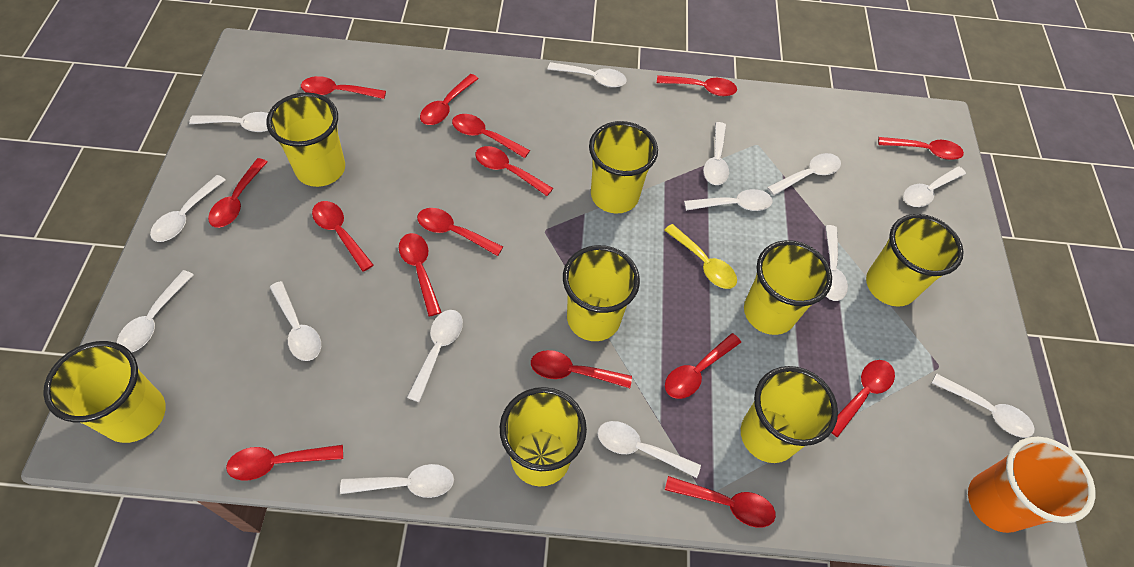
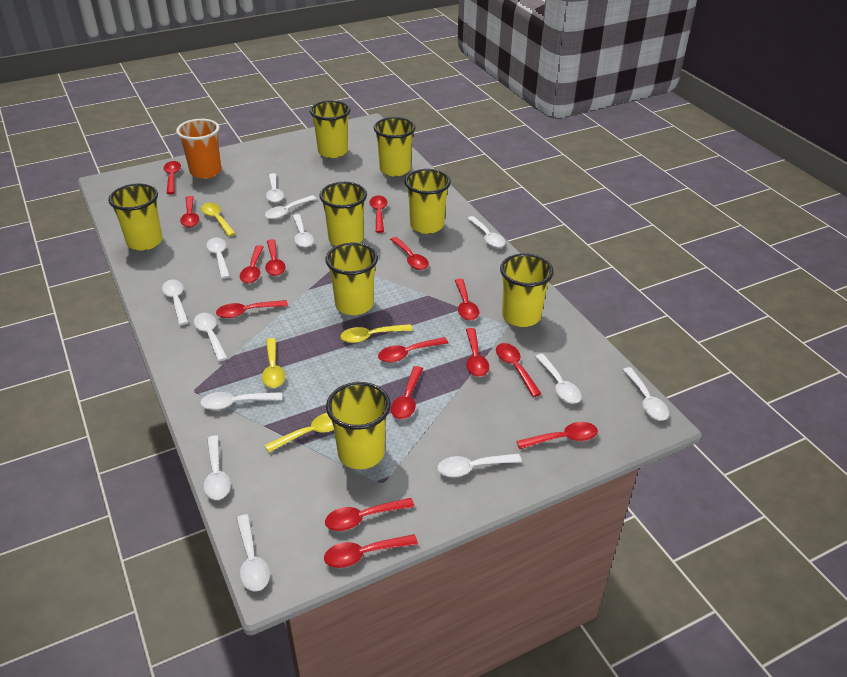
white spoon: [117,270,193,353] [150,175,226,242] [189,112,268,132] [270,281,321,361] [340,464,454,498] [407,310,463,402] [547,62,627,88] [597,421,701,478] [684,189,772,211] [703,122,729,185] [767,153,841,196] [825,225,848,301] [903,166,966,207] [932,373,1035,438] = 14 -> [162,279,189,325] [194,313,227,361] [200,392,282,410] [204,436,231,500] [206,238,230,279] [236,514,270,591] [265,195,317,219] [266,173,284,203] [293,214,314,248] [437,454,522,477] [467,216,505,248] [535,354,582,404] [623,367,669,420] = 13
yellow spoon: [664,224,737,289] = 1 -> [201,203,236,236] [262,338,285,388] [265,413,334,453] [341,324,413,343] = 4

